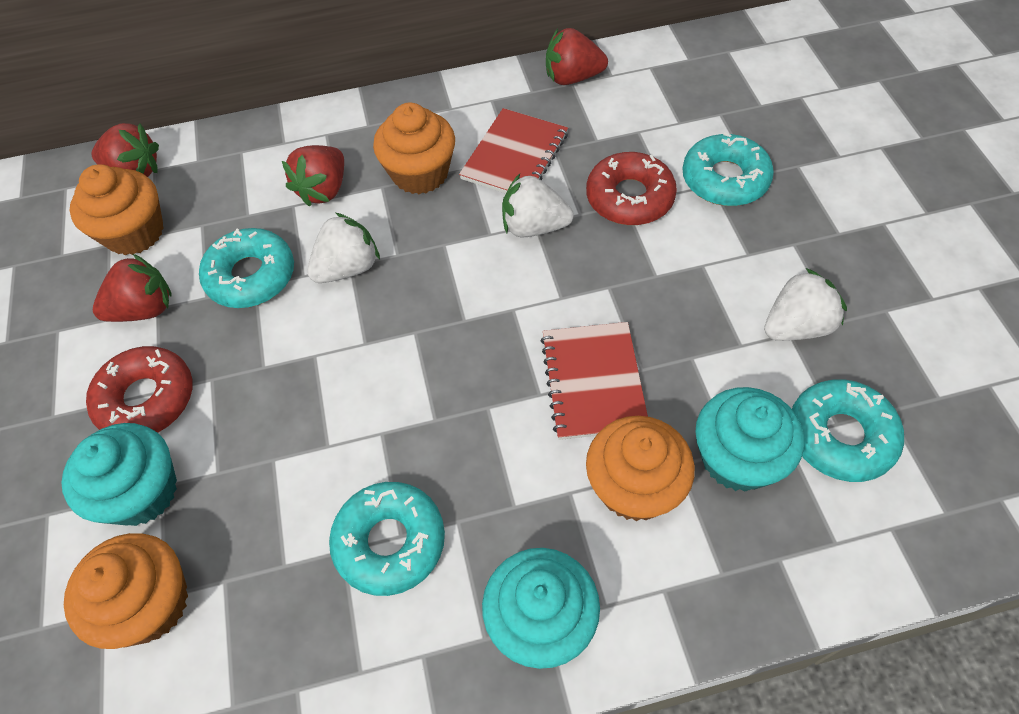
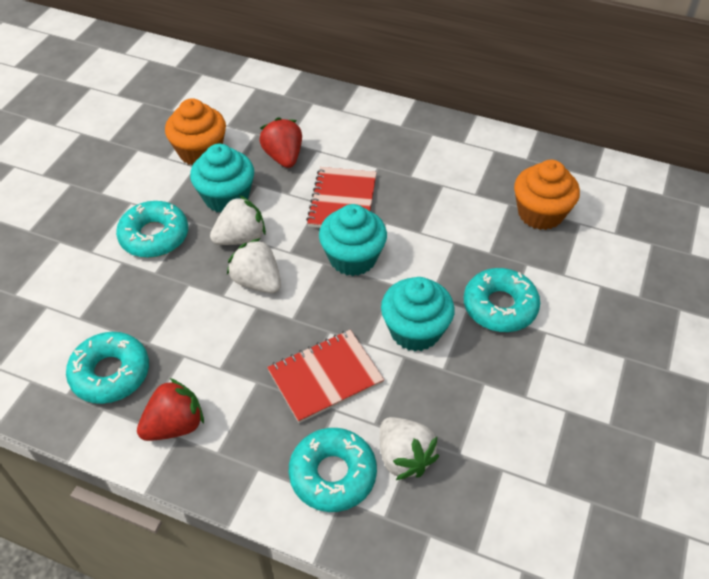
orange cupcake: [64,533,188,649] [70,164,164,255] [373,103,455,194] [586,416,695,521] = 4 -> [165,98,226,166] [514,160,580,230] = 2
red donut: [86,346,193,433] [586,152,677,225] = 2 -> none = 0
red strawberry: [91,123,159,177] [93,254,171,322] [282,145,344,207] [546,28,608,85] = 4 -> [137,378,204,441] [259,117,302,168] = 2

